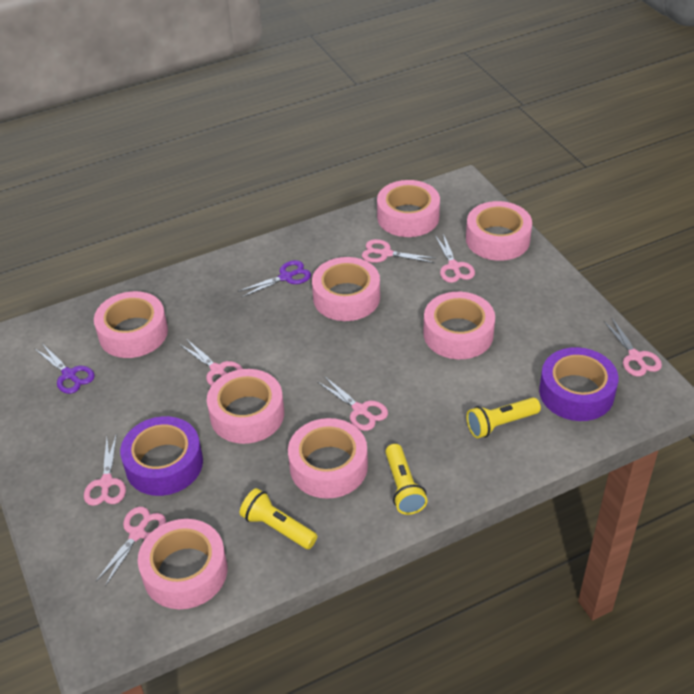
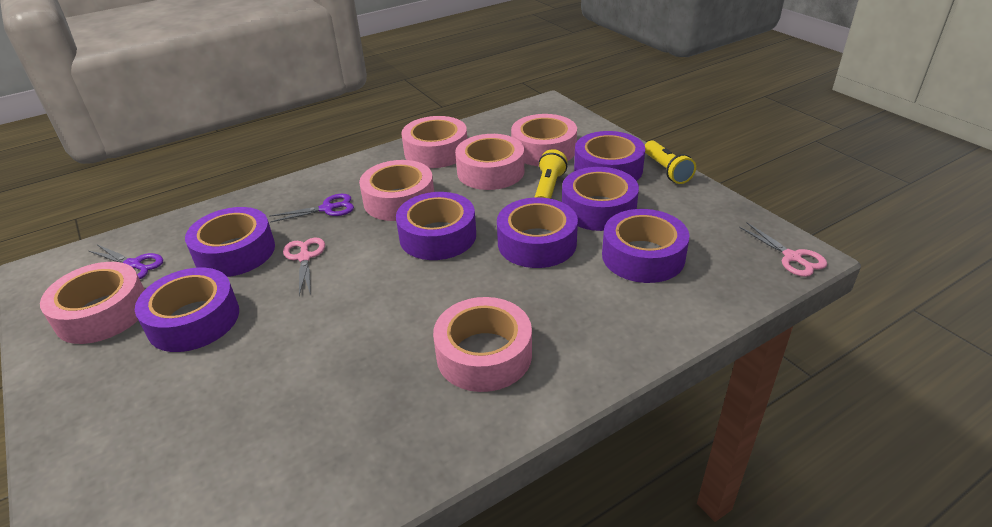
pink scissors: [84,434,126,506] [96,507,166,586] [179,339,243,386] [318,376,388,431] [362,239,435,263] [435,234,475,283] [604,318,662,376] = 7 -> [283,238,325,295] [739,223,827,277] = 2
pink tape: [94,291,168,358] [138,519,228,609] [207,369,284,444] [288,418,368,499] [312,257,380,321] [377,180,440,237] [423,292,495,359] [466,201,532,261] = 8 -> [40,262,145,344] [359,160,434,221] [401,116,467,168] [433,297,532,392] [455,134,524,190] [511,114,577,166] = 6
purple tape: [120,416,203,496] [539,347,618,421] = 2 -> [135,268,239,352] [185,207,275,277] [396,192,476,260] [497,198,578,268] [562,167,639,231] [574,131,645,181] [602,209,689,283] = 7
yellow flashlight: [240,488,317,549] [385,444,428,515] [466,397,541,438] = 3 -> [534,149,567,199] [645,140,696,184] = 2

